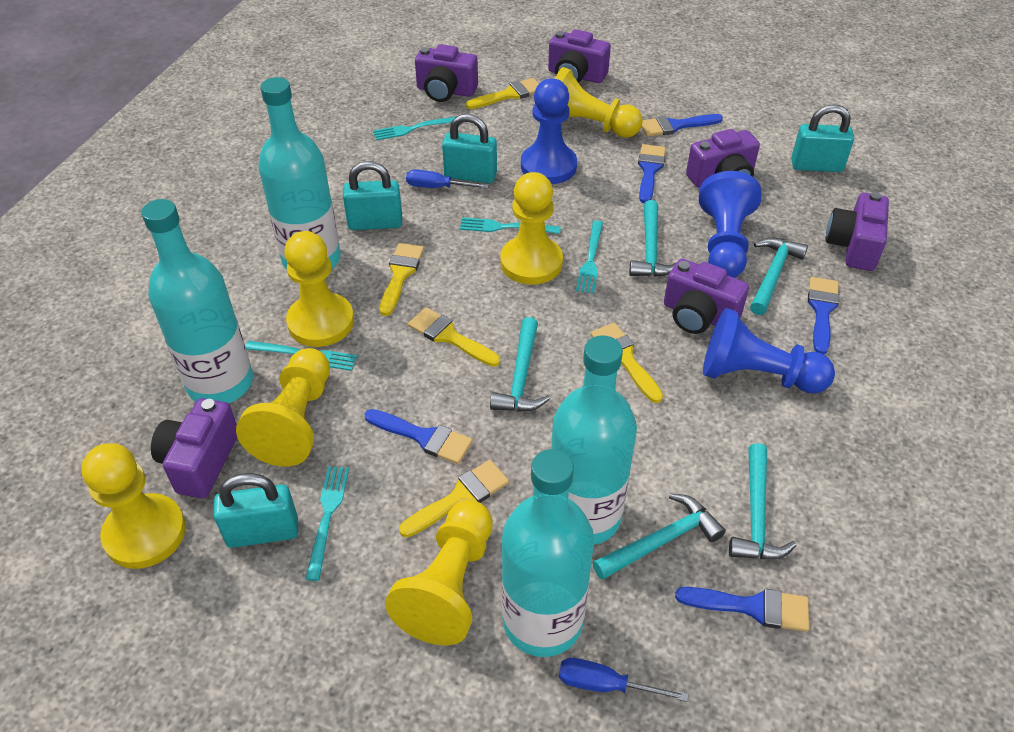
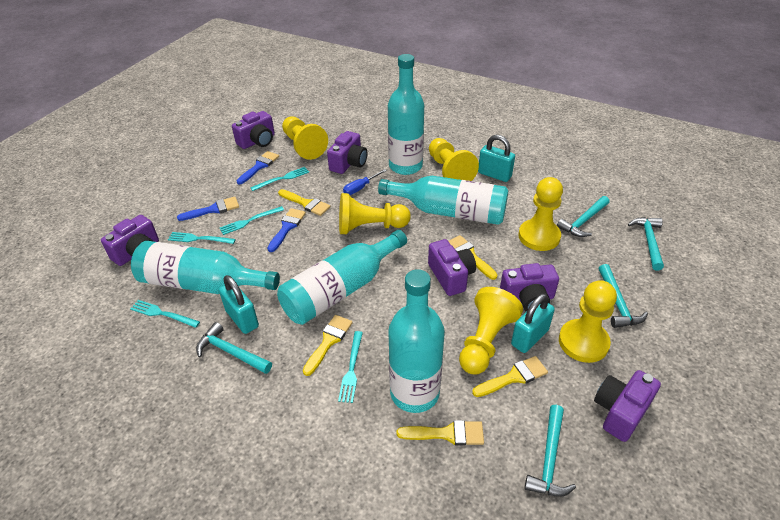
blue brush: [364,409,473,464] [638,144,666,203] [642,114,723,137] [675,587,809,632] [808,277,839,355] = 5 -> [177,197,239,221] [236,151,279,184] [267,208,306,252] = 3
blue pawn: [521,79,577,184] [699,171,761,278] [703,308,835,393] = 3 -> none = 0
blue screwdriver: [406,170,489,189] [559,658,688,702] = 2 -> [343,169,387,195] = 1
turquoise bottle: [141,199,253,403] [258,77,341,270] [502,449,594,657] [551,335,637,545] = 4 -> [131,241,280,294] [277,230,407,325] [378,176,508,225] [388,54,424,175] [388,269,445,413] = 5
turquoise padlock: [213,473,298,548] [343,161,402,230] [442,114,497,183] [791,104,854,172] = 4 -> [219,275,259,334] [478,135,515,182] [511,294,555,353] = 3

